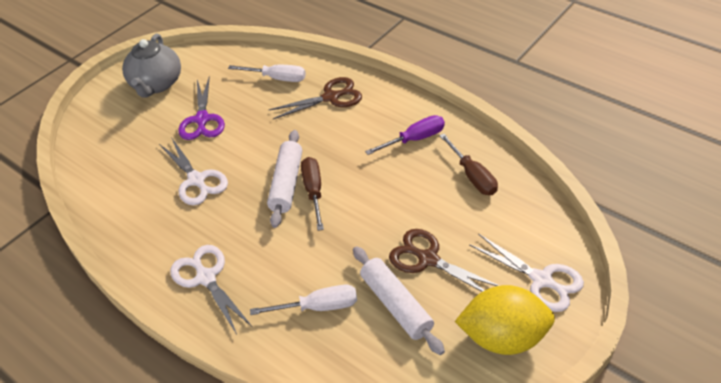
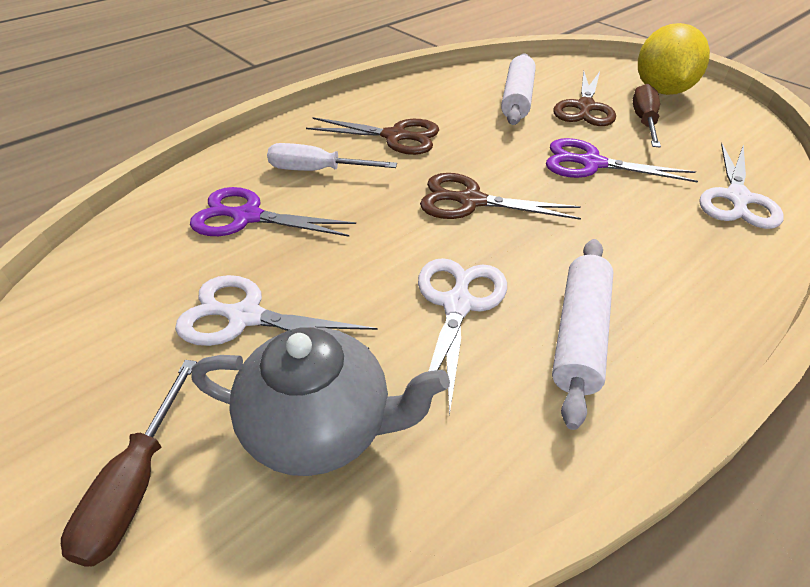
brown scissors: [269,77,362,119] [389,229,500,292] = 2 -> [306,117,439,155] [420,173,581,220] [554,71,616,126] = 3
purple scissors: [178,76,225,140] = 1 -> [190,187,356,237] [546,138,698,183] = 2
purple screwdriver: [365,115,445,155] = 1 -> none = 0
white screwdriver: [228,65,306,82] [250,285,357,315] = 2 -> [267,143,397,171] = 1

